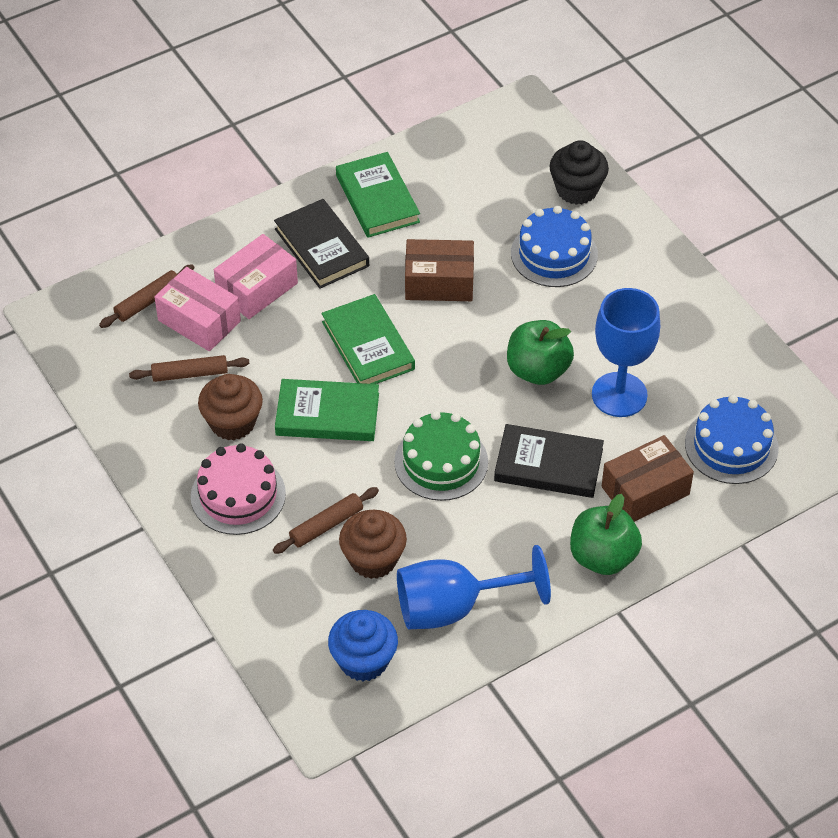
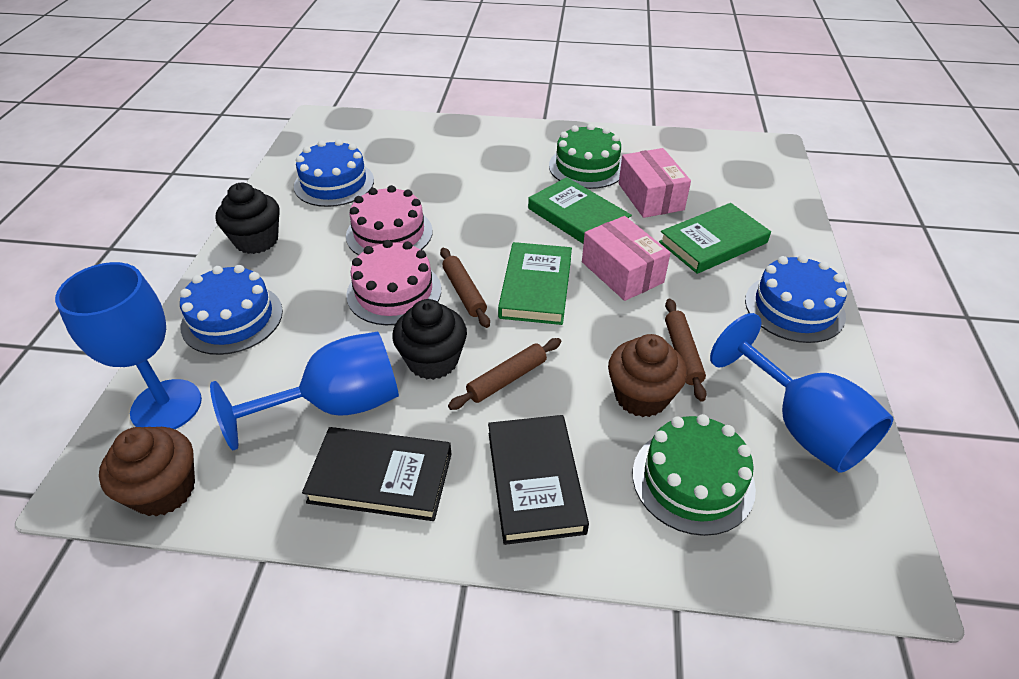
black cupcake: [549,140,609,205] = 1 -> [216,183,280,254] [392,299,467,380] = 2
blue cake: [511,206,598,287] [685,395,779,484] = 2 -> [180,265,283,355] [294,139,374,207] [745,255,847,343] = 3
blue cupcake: [328,610,398,682] = 1 -> none = 0
blue goblet: [397,545,551,629] [592,288,660,417] = 2 -> [55,262,202,429] [210,332,399,450] [710,313,893,473] = 3
brown box: [405,239,474,301] [602,435,694,522] = 2 -> none = 0
green apple: [507,320,574,385] [570,494,642,575] = 2 -> none = 0
green cake: [394,411,488,501] = 1 -> [549,124,622,189] [633,414,756,536] = 2
pink cake: [191,443,286,535] = 1 -> [346,185,433,255] [346,240,441,325] = 2

